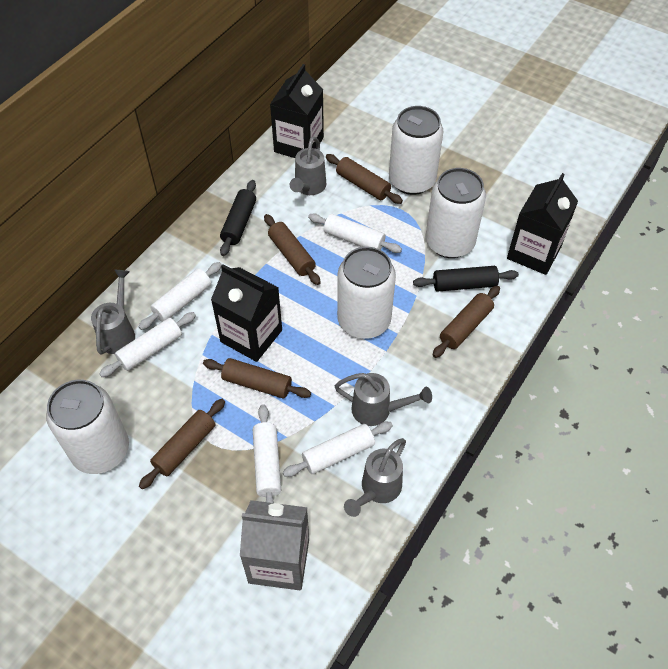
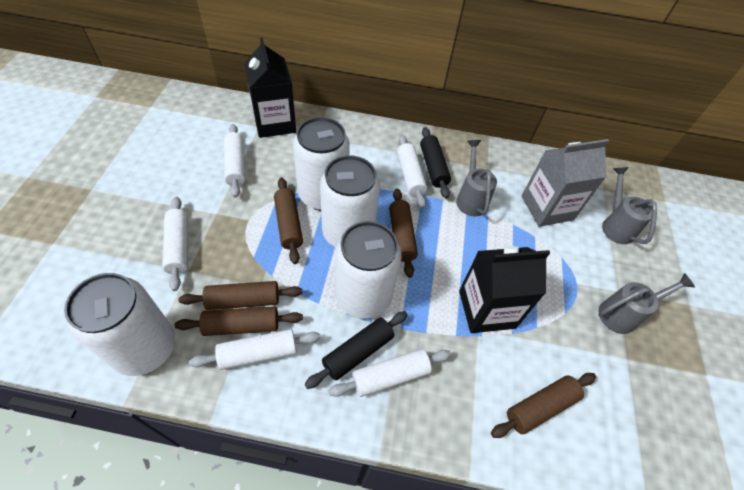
black carton: [211,264,282,362] [270,64,324,158] [507,173,578,275] = 3 -> [244,38,296,138] [459,246,550,333] = 2
grey watering can: [91,270,135,355] [290,137,326,195] [335,373,432,426] [344,438,406,517] = 4 -> [456,140,497,216] [599,273,695,334] [602,167,657,244] = 3

